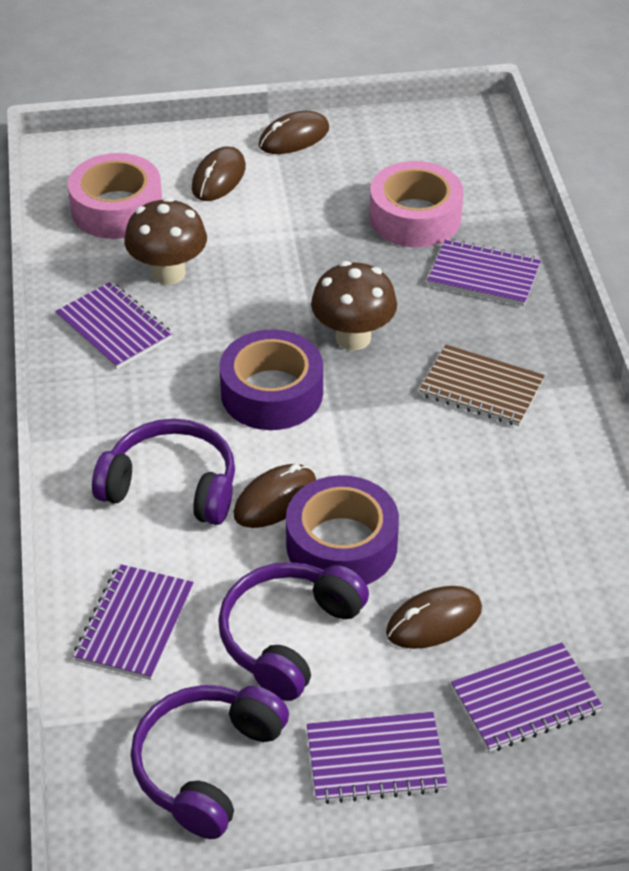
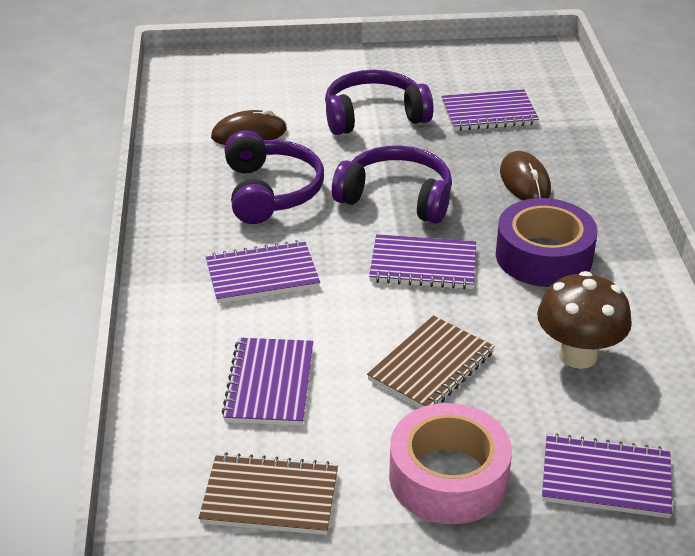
brown mouse: [192,146,246,201] [234,464,316,528] [259,111,329,154] [386,586,482,649] = 4 -> [211,109,287,145] [500,151,551,200] = 2
brown mushroom: [124,197,207,285] [311,261,397,350] = 2 -> [537,271,632,369] = 1
brown notebook: [419,345,545,426] = 1 -> [199,452,338,535] [367,315,494,408] = 2
pink tape: [68,153,162,239] [370,161,463,247] = 2 -> [389,403,512,524] = 1
purple tape: [219,329,323,430] [286,475,399,585] = 2 -> [496,198,597,287] = 1

